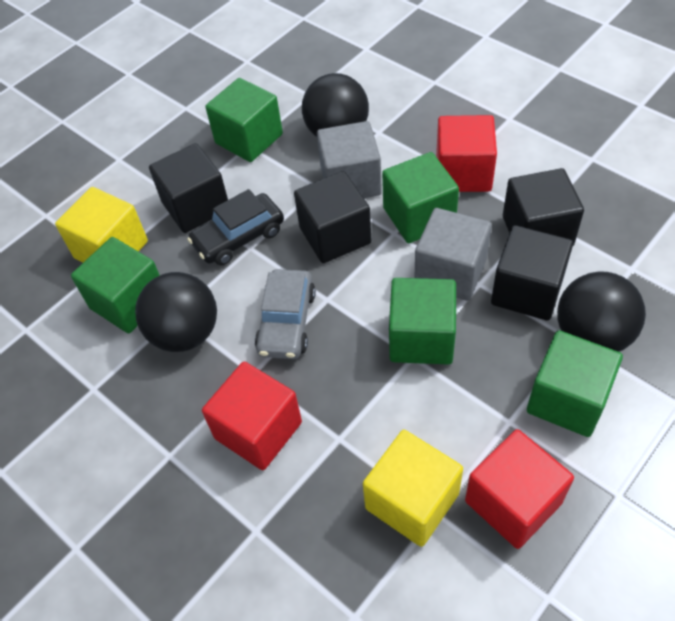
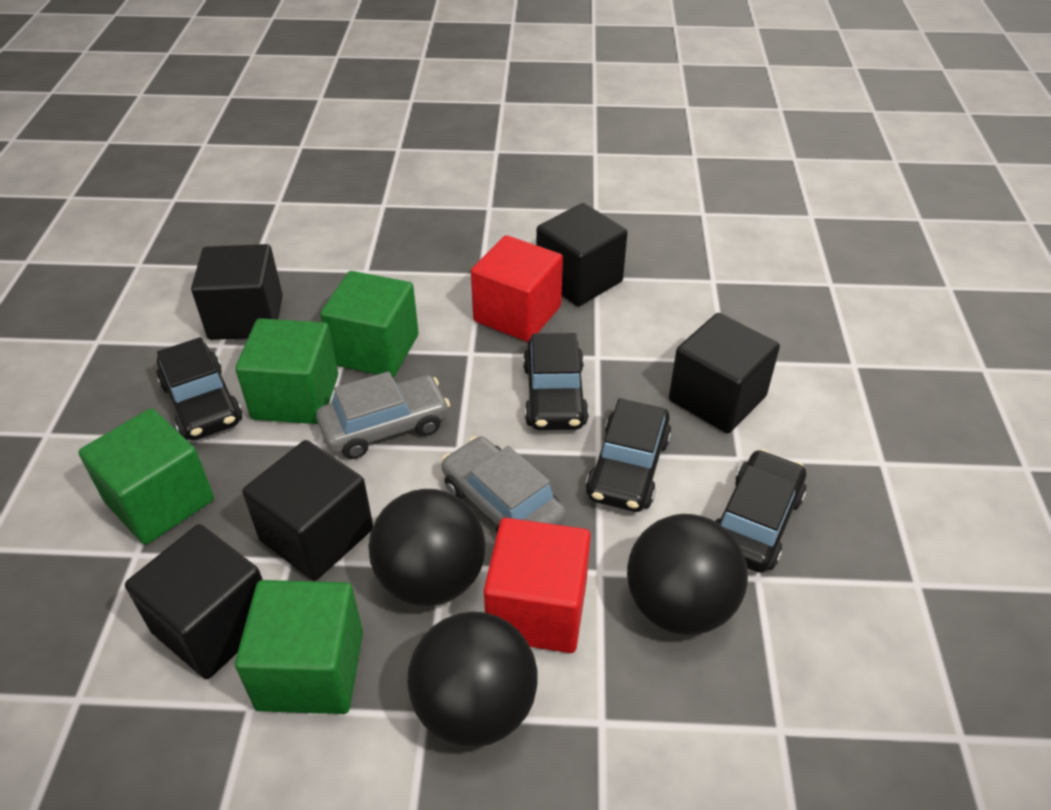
black car: [187,189,284,265] = 1 -> [156,337,242,440] [523,333,589,430] [586,398,672,512] [715,449,806,573] = 4
black cube: [149,143,228,233] [294,171,372,263] [491,225,573,320] [503,168,584,246] = 4 -> [125,524,263,679] [191,244,283,340] [242,440,373,581] [536,203,628,307] [669,313,780,433] = 5
green cube: [71,237,160,333] [205,78,283,162] [382,152,459,243] [389,278,456,365] [527,330,623,437] = 5 -> [78,408,214,545] [235,318,338,424] [235,580,363,714] [320,271,419,377] = 4
grey car: [255,269,316,359] = 1 -> [316,371,450,459] [442,436,566,532] = 2
grey cube: [317,121,382,198] [415,208,492,301] = 2 -> none = 0
red cube: [202,362,302,470] [436,115,497,192] [465,429,574,549] = 3 -> [471,235,563,342] [484,518,591,653] = 2
yellow cube: [55,187,148,263] [363,430,463,547] = 2 -> none = 0

